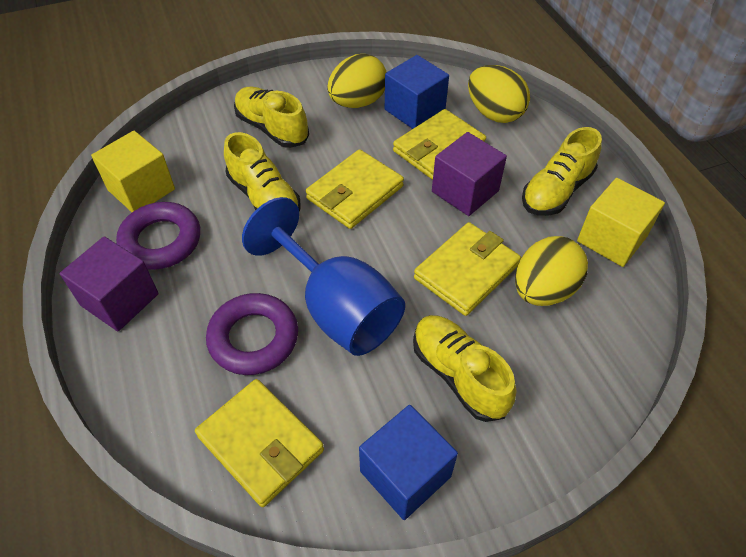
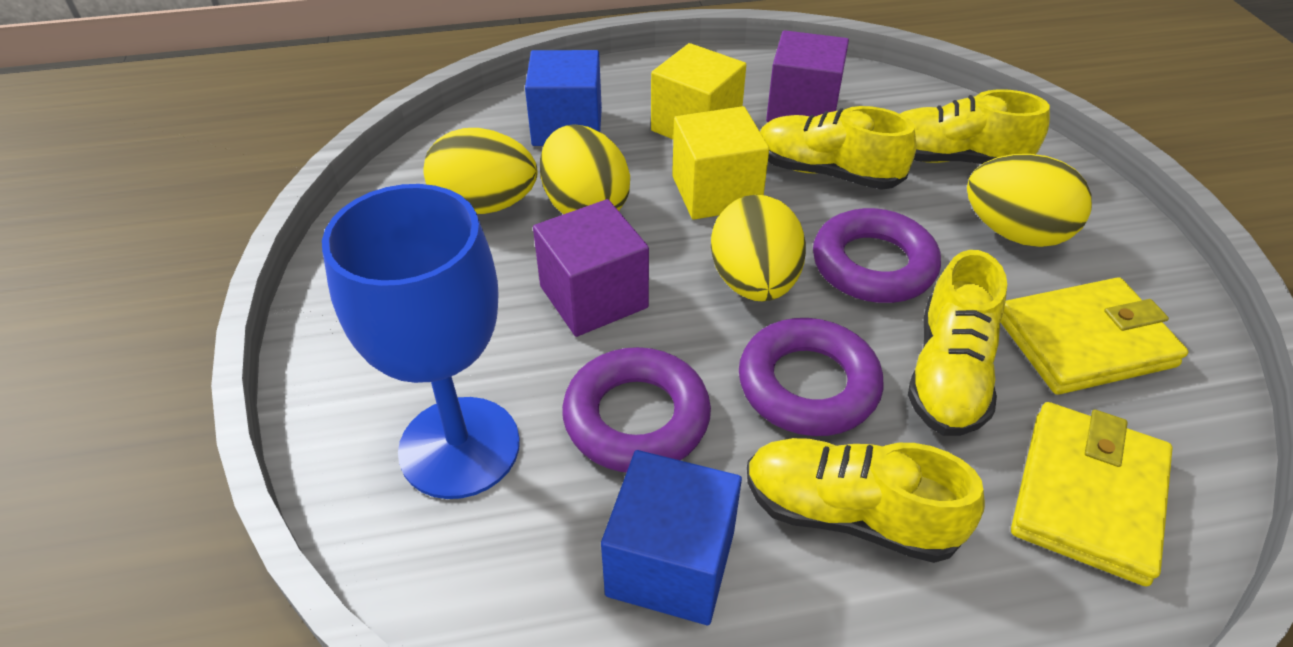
purple ring: [116,202,200,270] [206,293,298,375] = 2 -> [562,347,711,472] [739,318,884,436] [813,208,941,303] = 3
yellow egg: [327,54,387,108] [468,65,530,123] [515,236,588,306] = 3 -> [423,128,537,214] [540,124,630,214] [711,195,806,301] [967,154,1092,247] = 4
yellow wallet: [195,379,324,507] [306,149,404,229] [393,109,486,180] [414,222,521,316] = 4 -> [1001,277,1188,395] [1011,402,1173,587] = 2

